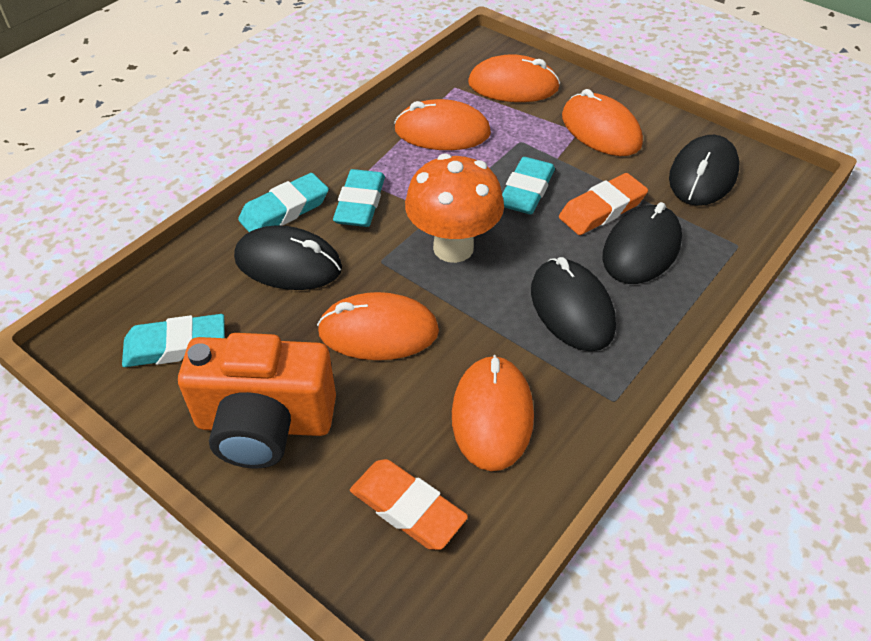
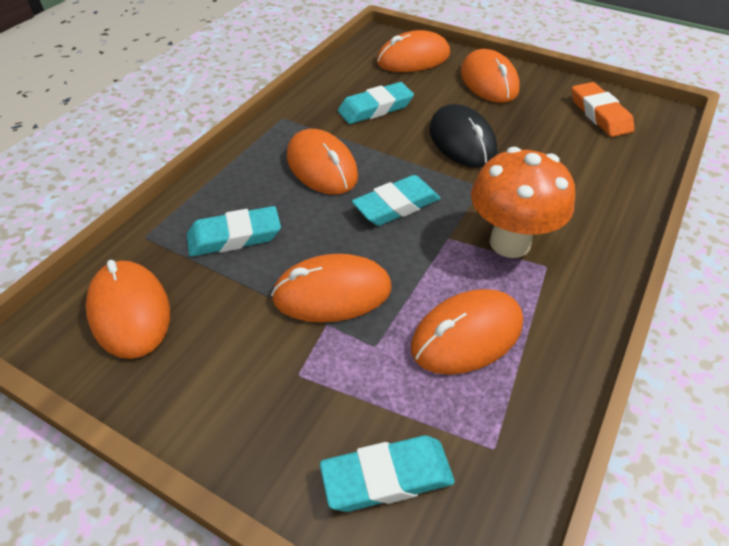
black mouse: [234,225,342,290] [531,257,616,351] [603,202,682,284] [669,135,739,206] = 4 -> [429,104,497,168] = 1
orange camera: [178,333,336,468] = 1 -> none = 0
orange eraser: [350,459,468,550] [559,173,648,235] = 2 -> [572,82,634,137] = 1
orange mouse: [317,292,439,360] [394,99,491,150] [452,355,534,471] [468,54,560,102] [562,89,643,156] = 5 -> [86,260,170,359] [271,254,391,323] [287,129,358,195] [377,30,450,72] [411,289,523,375] [461,49,520,103] = 6

